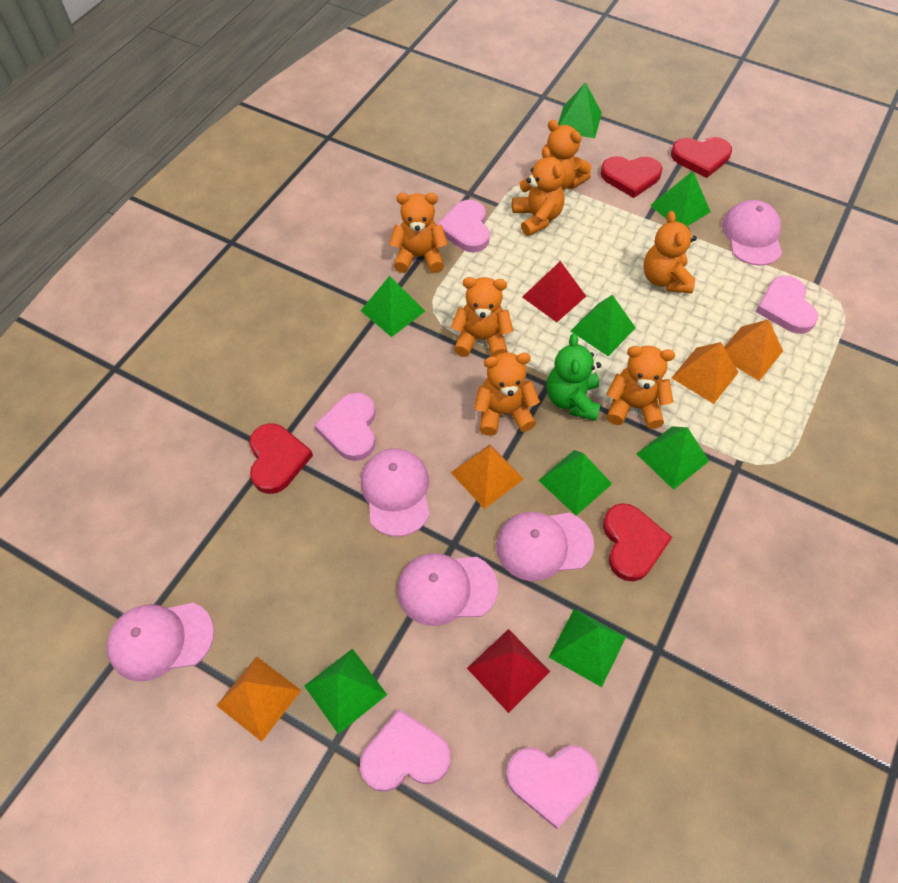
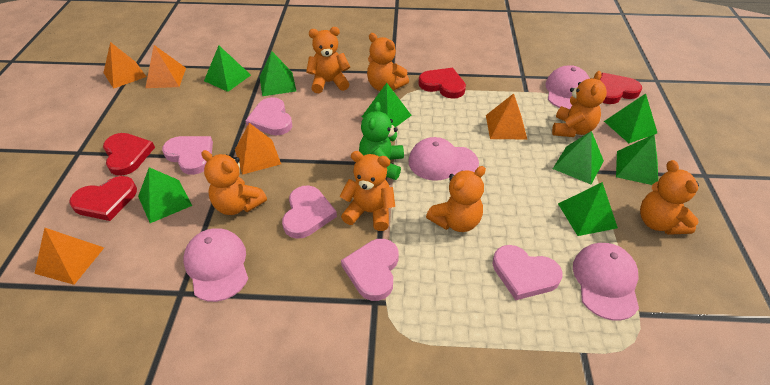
orange pyramid: [216,656,301,742] [451,444,524,509] [672,342,739,404] [724,319,783,381] = 4 -> [34,228,104,285] [103,42,146,89] [145,45,186,88] [235,123,281,175] [486,93,527,139] = 5
pink cap: [107,603,214,681] [361,448,430,537] [397,553,498,626] [496,512,594,581] [722,200,782,266] = 5 -> [183,228,248,302] [408,137,479,181] [545,65,590,109] [573,243,639,321] = 4
red pyramid: [467,629,550,713] [522,261,586,322] = 2 -> none = 0

